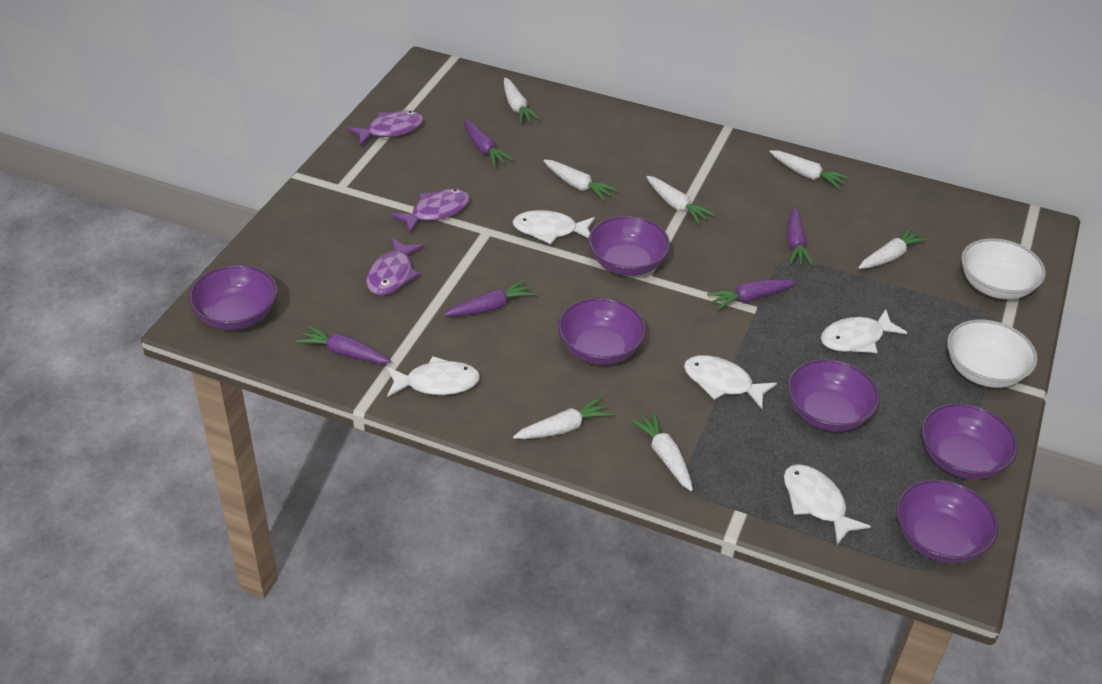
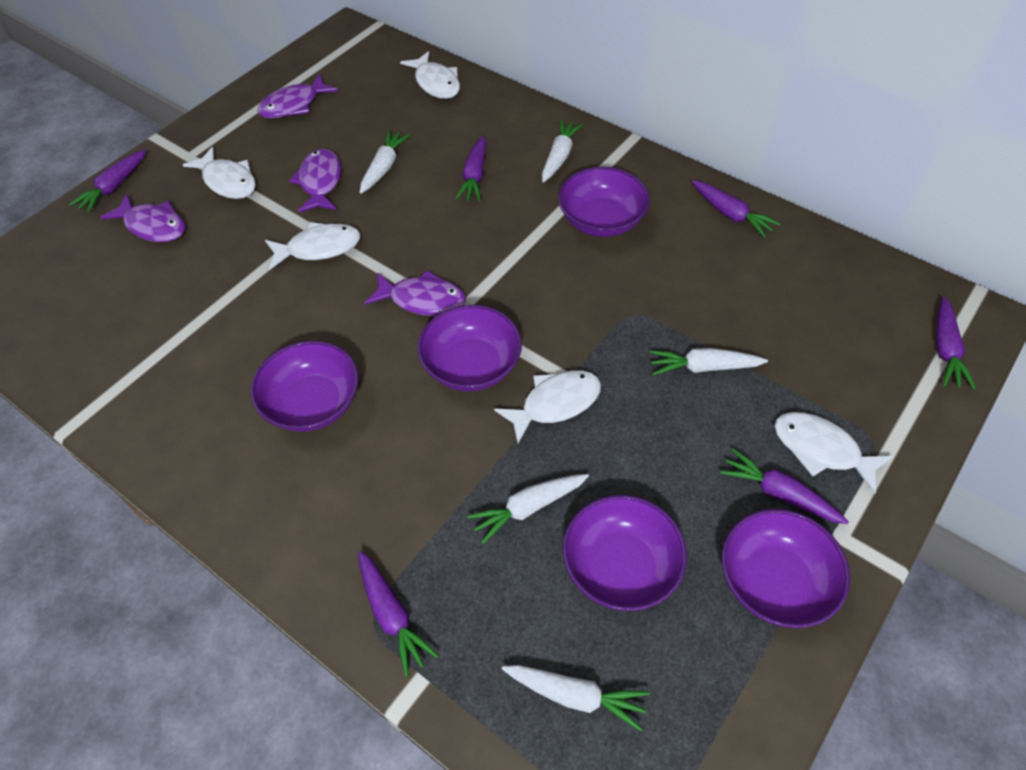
purple bowl: [189,265,277,330] [558,298,646,365] [588,216,670,276] [787,359,880,432] [896,479,998,563] [921,403,1018,479] = 6 -> [251,341,359,432] [417,305,522,391] [558,167,650,237] [563,495,687,611] [722,509,850,628] = 5
purple carrot: [296,325,391,364] [444,279,536,316] [464,119,513,167] [707,279,797,310] [787,207,814,266] = 5 -> [69,150,146,213] [358,551,439,677] [455,135,486,202] [691,180,781,238] [720,448,849,524] [936,297,976,390] = 6
purple fish: [347,111,424,146] [366,238,424,295] [391,189,469,233] = 3 -> [100,194,185,242] [257,74,338,118] [289,148,341,213] [364,270,466,316] = 4
white bowl: [947,320,1038,388] [961,238,1046,299] = 2 -> none = 0
white carrot: [504,78,540,124] [513,397,613,439] [543,160,617,201] [630,412,693,491] [646,176,715,224] [770,150,849,189] [858,227,928,269] = 7 -> [360,130,411,194] [467,474,589,544] [502,665,649,731] [542,119,584,182] [649,348,768,375] = 5

